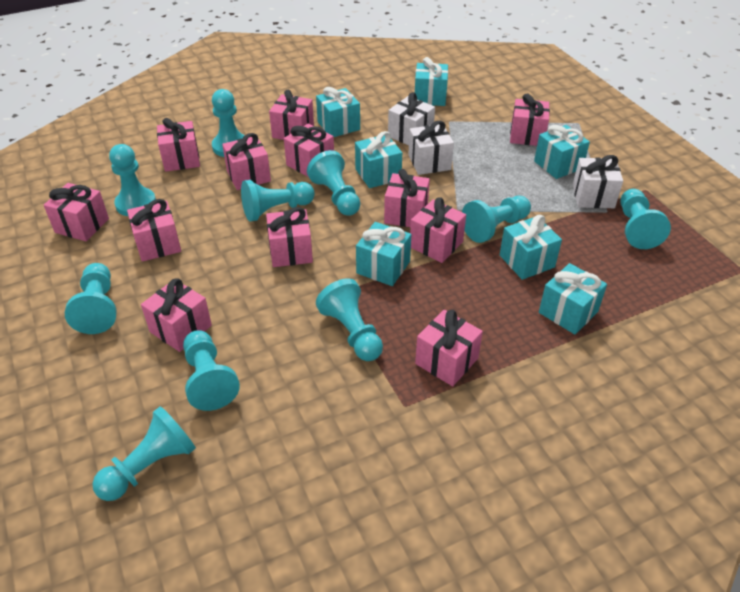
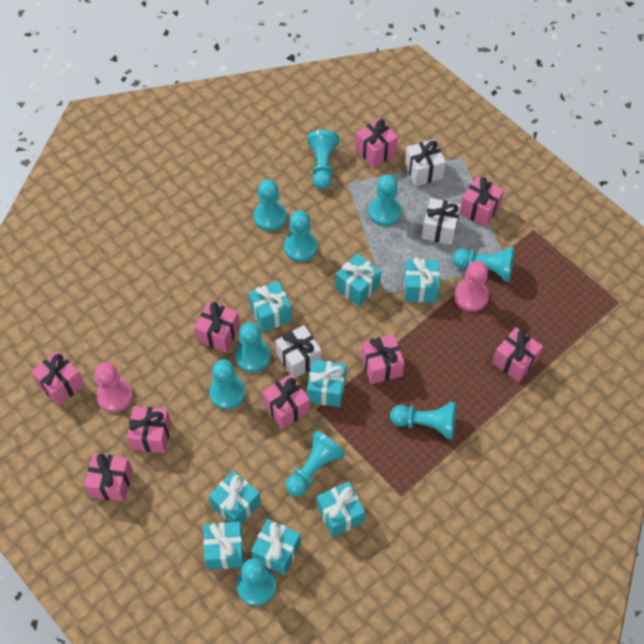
pink gift: [44,183,109,241] [127,199,181,261] [141,278,212,352] [157,118,200,172] [222,133,271,190] [266,207,313,267] [269,90,314,140] [284,124,334,177] [384,169,430,227] [410,197,466,263] [415,310,483,386] [510,93,550,146] = 12 -> [31,350,85,406] [84,453,133,502] [127,406,171,453] [194,301,240,353] [262,374,310,429] [355,118,398,168] [361,334,405,384] [459,176,504,227] [492,327,543,382] = 9
pink pawn: none = 0 -> [95,362,133,412] [454,261,489,312] = 2
turquoise gift: [316,87,360,137] [355,131,402,188] [356,222,411,286] [415,57,448,106] [500,215,562,280] [534,125,590,179] [539,263,607,334] = 7 -> [203,522,244,570] [209,471,261,524] [249,281,292,332] [251,519,301,575] [307,359,346,407] [317,482,365,538] [335,253,381,307] [404,258,440,303] = 8

